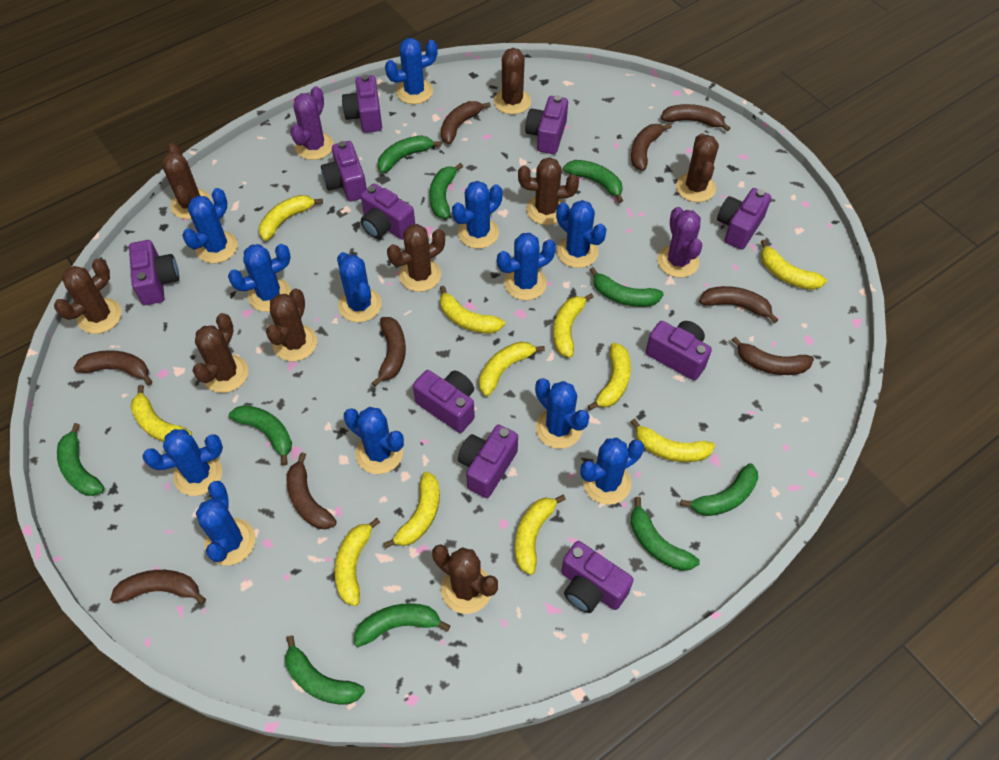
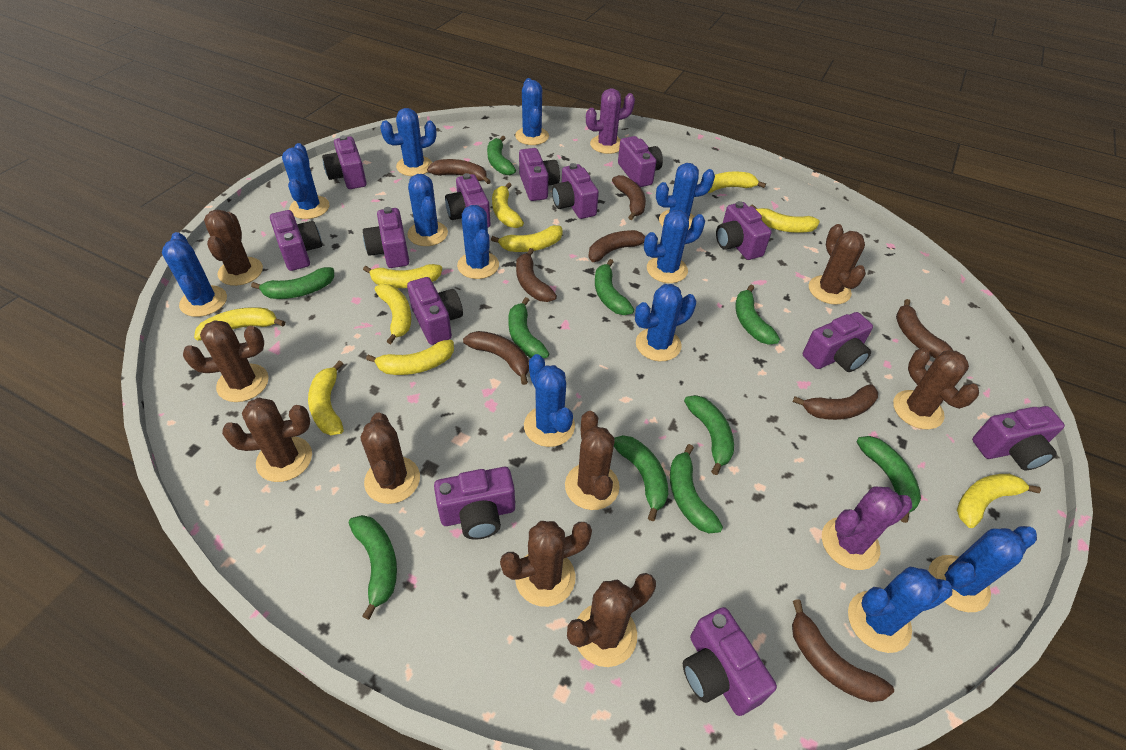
brown banana: [74,350,153,385] [110,570,206,605] [286,452,337,529] [372,317,406,387] [441,101,491,144] [631,123,672,171] [661,104,730,132] [699,286,778,323] [732,336,814,375] = 9 -> [427,159,491,184] [463,331,529,385] [516,248,557,302] [588,230,645,262] [612,175,646,220] [792,600,894,702] [793,384,878,420] [896,299,954,358] = 8
purple camera: [129,240,179,305] [321,141,367,202] [342,75,382,133] [361,183,415,240] [413,370,475,433] [458,424,518,498] [525,95,568,154] [561,541,634,613] [645,321,712,381] [717,188,771,250] = 10 -> [270,210,322,271] [322,135,367,189] [363,207,409,268] [407,277,463,345] [434,467,515,540] [445,173,491,227] [519,148,560,201] [552,163,599,219] [618,136,663,187] [683,607,777,716] [716,201,772,260] [803,312,873,372] [972,406,1065,471] = 13
yellow banana: [130,385,192,442] [259,195,323,241] [335,518,381,606] [383,472,440,548] [440,286,505,334] [479,342,545,396] [515,495,566,575] [553,293,594,358] [588,343,631,410] [631,418,715,462] [761,240,827,290] = 11 -> [194,307,285,341] [308,361,344,435] [363,264,442,288] [366,340,454,375] [375,284,411,344] [491,225,563,252] [492,182,524,228] [708,172,766,193] [750,204,820,233] [957,474,1041,528] = 10

